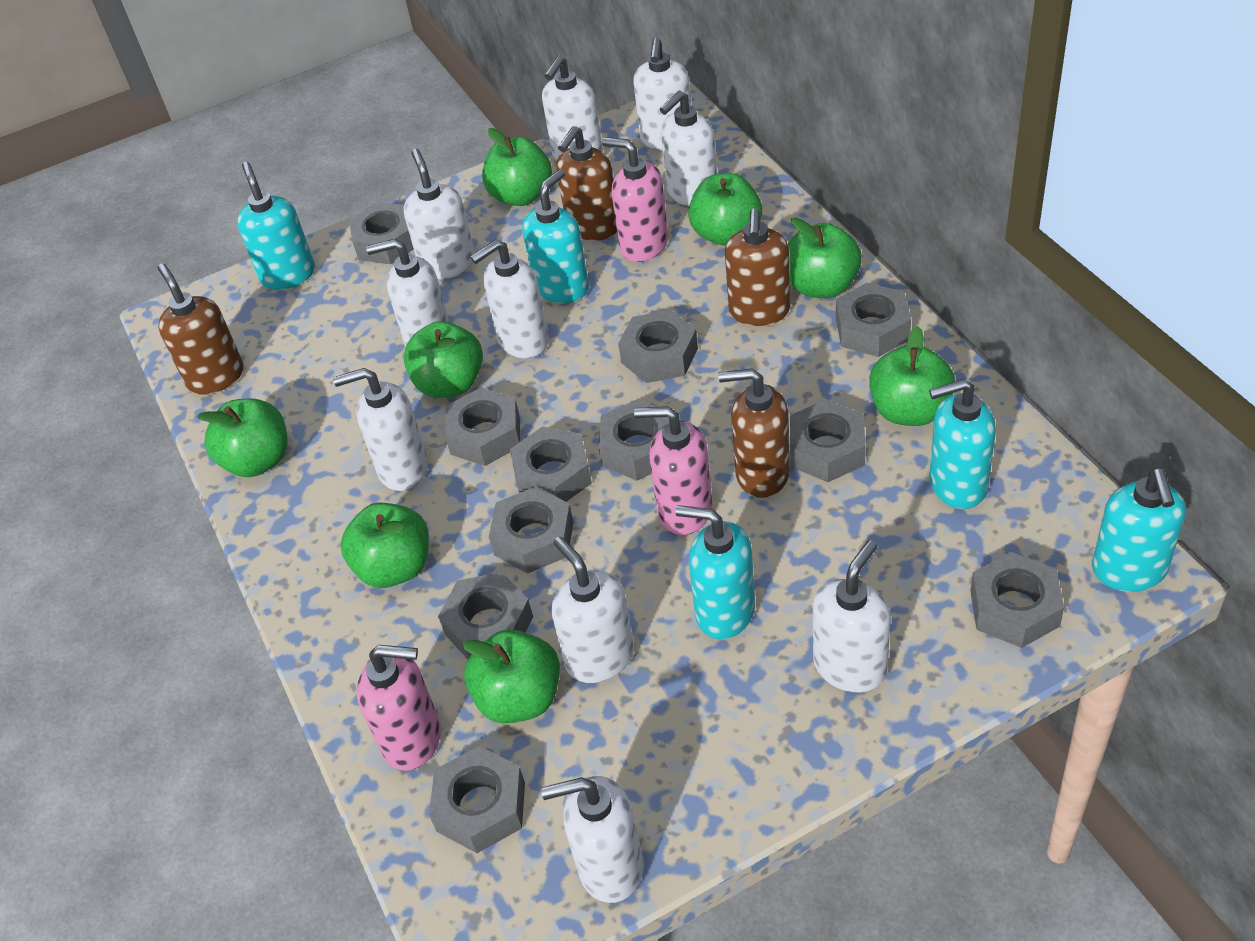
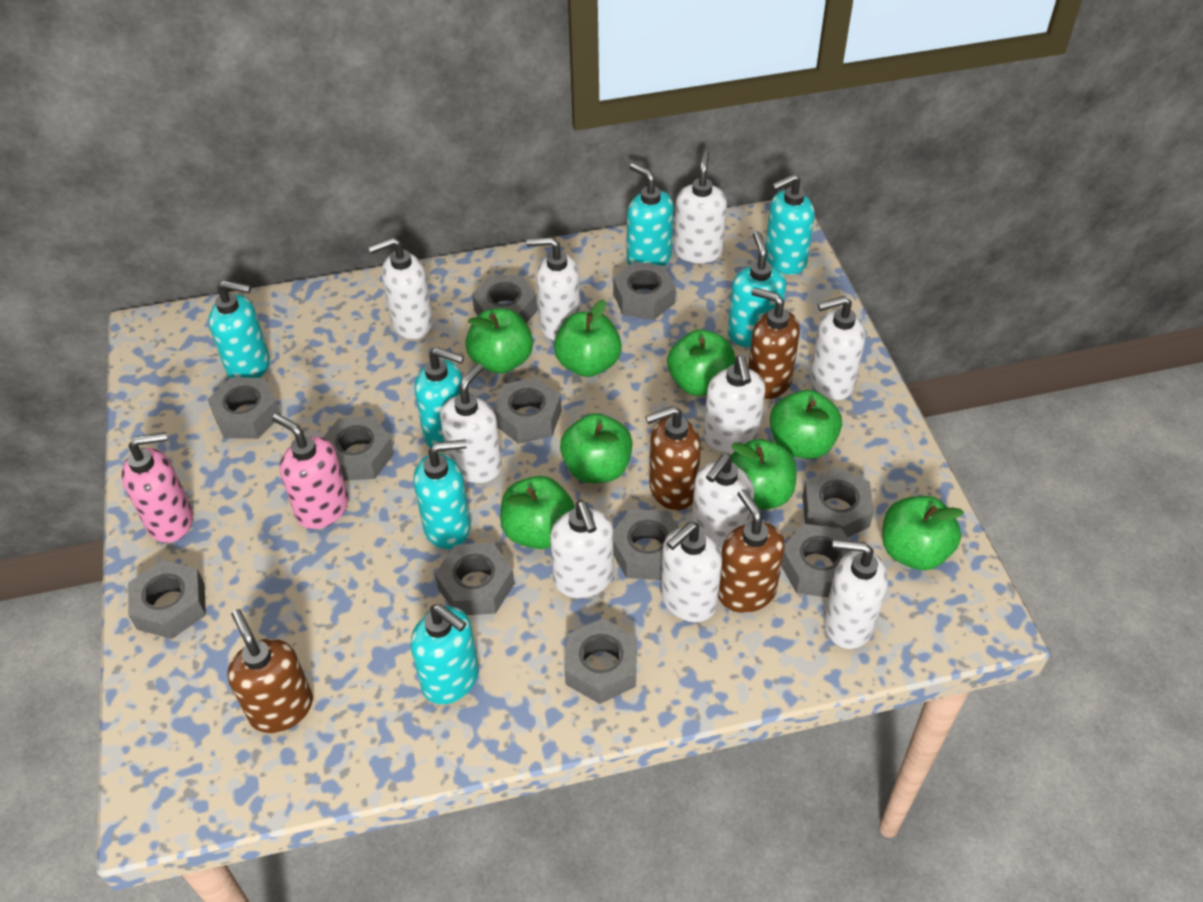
pink soap dispenser: [356,645,441,771] [602,137,668,262] [634,406,713,535] = 3 -> [121,432,193,543] [272,413,349,529] = 2
turquoise soap dispenser: [237,162,315,290] [522,169,589,303] [675,505,755,640] [929,379,996,509] [1092,468,1186,592] = 5 -> [208,280,270,378] [410,604,479,704] [413,439,471,549] [414,347,464,452] [627,163,674,266] [728,231,786,348] [765,174,815,275] = 7

